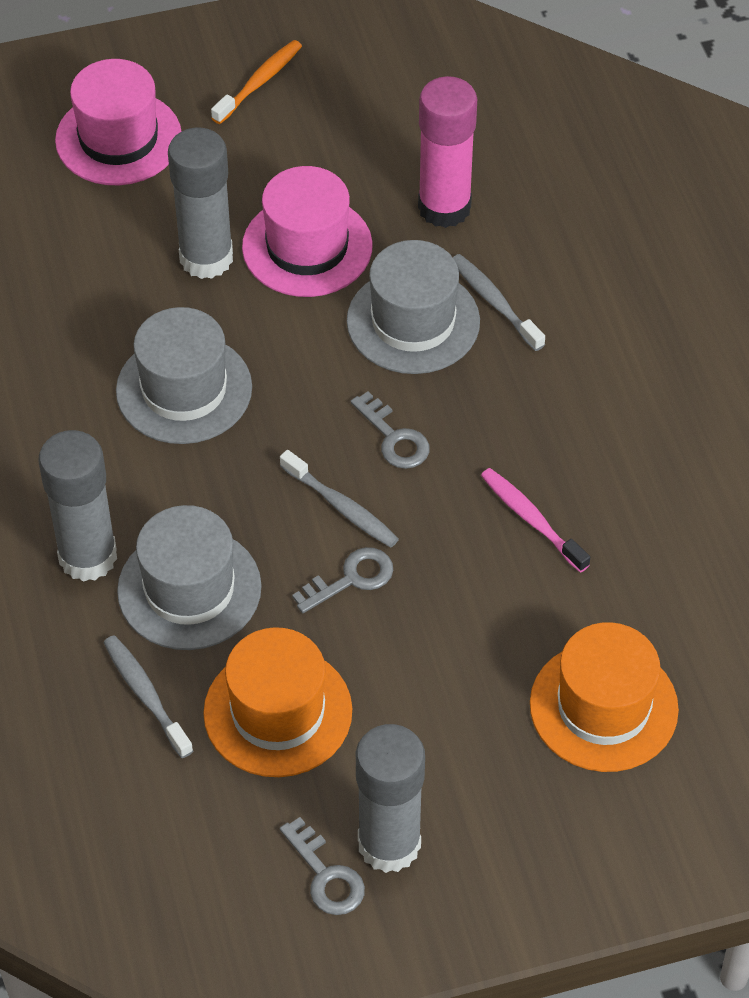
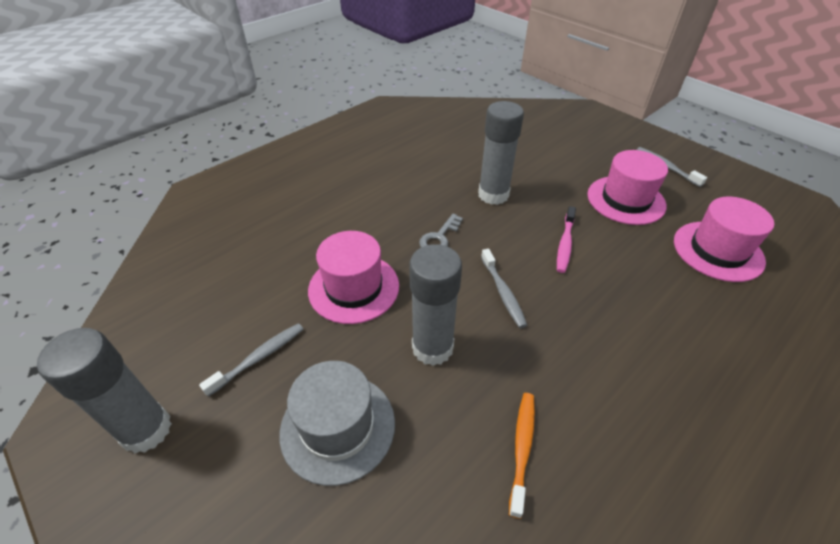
grey hat: [116,307,252,444] [117,505,262,650] [347,240,480,374] = 3 -> [279,361,395,486] = 1
grey key: [280,817,365,915] [292,547,393,613] [351,391,430,469] = 3 -> [419,214,463,247] = 1
orange hat: [203,627,352,777] [530,622,679,772] = 2 -> none = 0
pink glue stick: [418,76,477,228] = 1 -> none = 0
pink hat: [55,59,181,185] [242,166,373,297] = 2 -> [308,231,399,324] [587,150,668,225] [674,197,774,282] = 3

